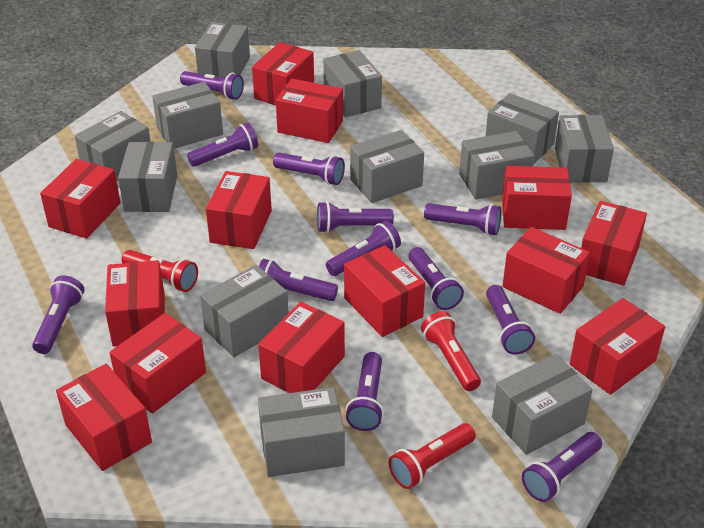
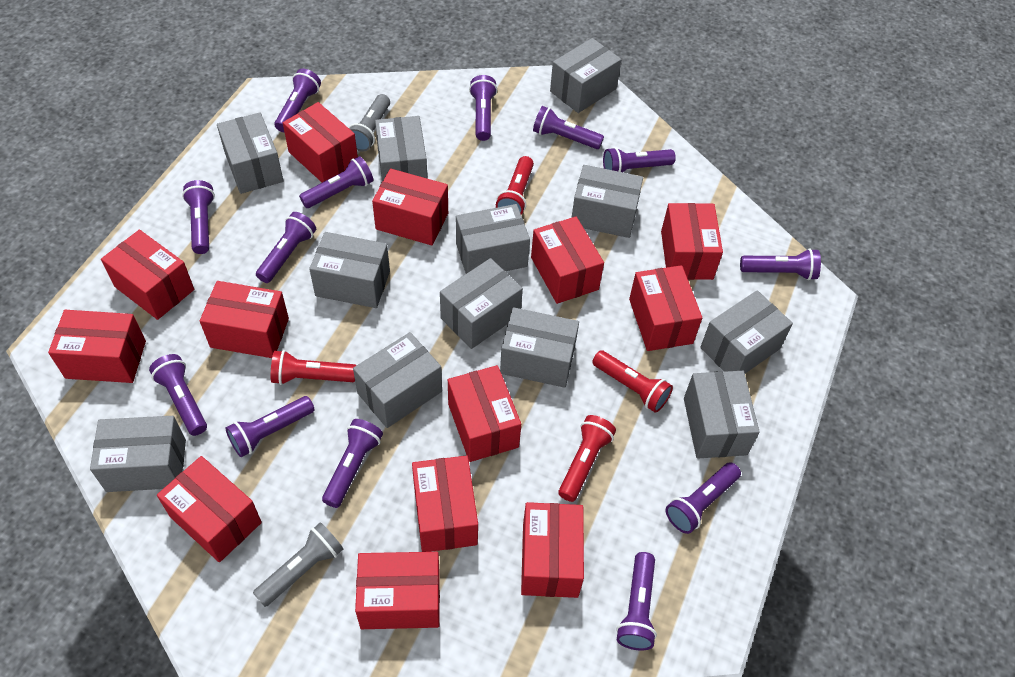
grey flashlight: none = 0 -> [253,522,343,607] [348,94,390,152] = 2
purple flashlight: [32,276,85,354] [180,71,244,100] [187,123,258,167] [259,259,338,301] [273,153,345,185] [317,201,394,233] [326,221,401,276] [346,352,384,431] [409,247,464,310] [424,203,502,235] [486,285,535,355] [522,432,602,502] = 12 -> [149,354,207,436] [182,180,215,254] [225,396,315,457] [256,212,316,283] [274,69,321,132] [299,156,373,208] [322,419,383,508] [469,75,497,141] [533,106,604,149] [603,147,676,172] [616,552,657,650] [666,462,741,534] [740,248,821,280] = 13
red flashlight: [122,250,198,292] [389,423,476,489] [421,311,481,391] = 3 -> [271,350,357,385] [496,156,534,215] [558,415,616,502] [592,350,673,413] = 4

